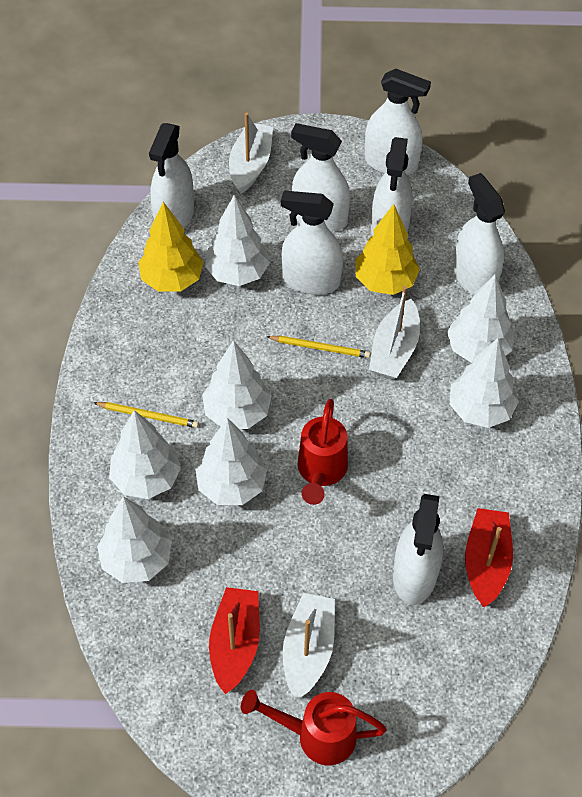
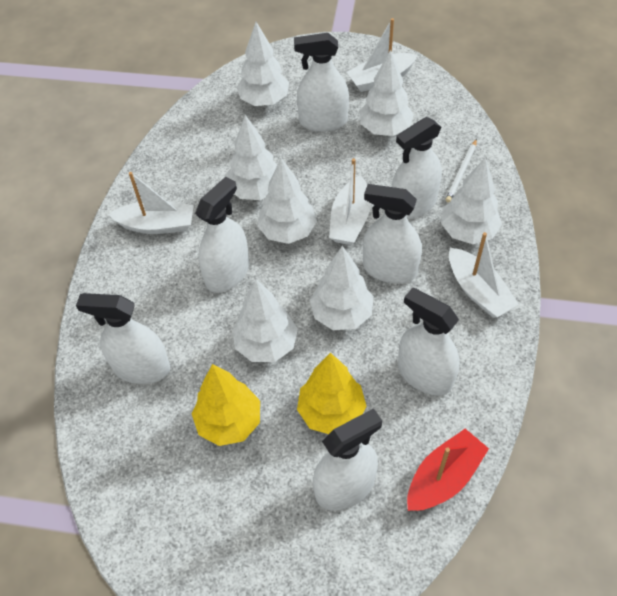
red boat: [209,587,260,694] [465,508,513,607] = 2 -> [407,429,489,511] = 1
red watering can: [241,690,387,765] [298,399,348,505] = 2 -> none = 0
white boat: [229,112,273,194] [283,593,335,700] [369,286,420,379] = 3 -> [108,172,194,234] [329,158,371,245] [347,18,417,92] [449,232,519,318] = 4
white pencil: none = 0 -> [445,139,477,203] = 1
yellow pencil: [94,402,199,428] [266,336,371,358] = 2 -> none = 0

